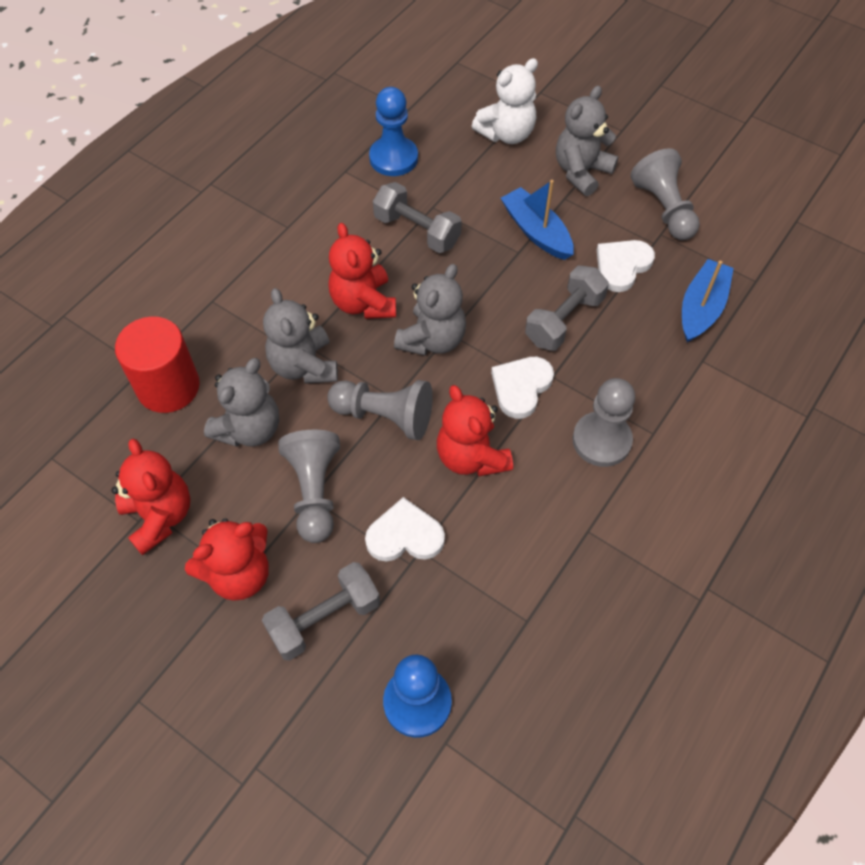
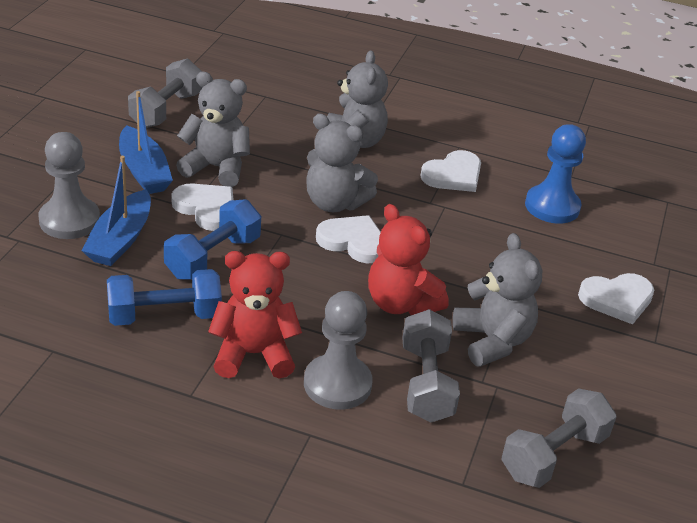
blue dumbbell: none = 0 -> [107,269,222,326] [164,199,261,280] = 2
blue pawn: [369,87,418,176] [383,655,452,738] = 2 -> [525,124,586,224] = 1
grey pawn: [278,430,340,543] [327,380,433,440] [573,378,635,467] [631,148,700,240] = 4 -> [39,132,100,239] [304,291,373,410] = 2
red cylinder: [115,316,200,413] = 1 -> none = 0
red teddy bear: [112,438,190,555] [185,518,269,601] [328,223,396,319] [437,385,513,476] = 4 -> [208,251,302,378] [368,204,449,315] = 2
white heart: [365,497,445,562] [491,357,554,419] [597,240,655,292] = 3 -> [171,183,233,231] [316,215,381,263] [420,150,481,192] [578,273,654,324] = 4
white teddy bear: [472,58,538,144] = 1 -> none = 0

